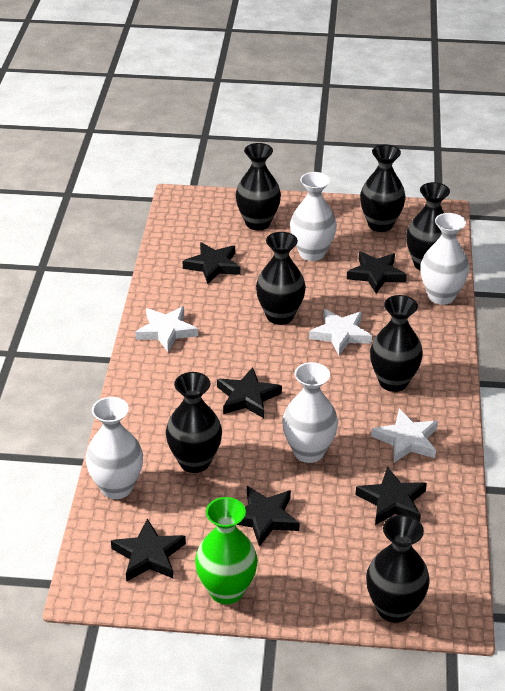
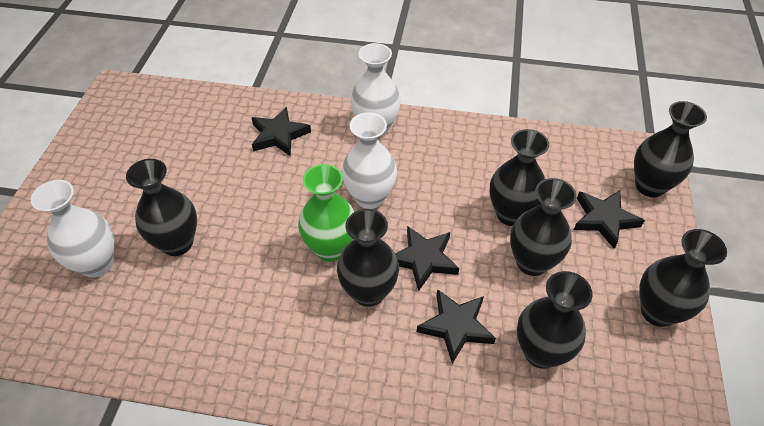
black star: [111,518,186,582] [183,242,241,284] [217,367,282,418] [237,486,300,547] [347,252,407,293] [355,467,427,525] = 6 -> [252,107,311,156] [395,226,459,291] [417,289,496,364] [574,190,645,249] = 4
white star: [135,306,198,352] [309,309,372,355] [371,409,438,463] = 3 -> none = 0
white vase: [85,397,143,499] [282,362,338,463] [290,172,337,261] [421,213,469,305] = 4 -> [31,180,114,277] [342,112,397,209] [351,43,401,137] = 3

